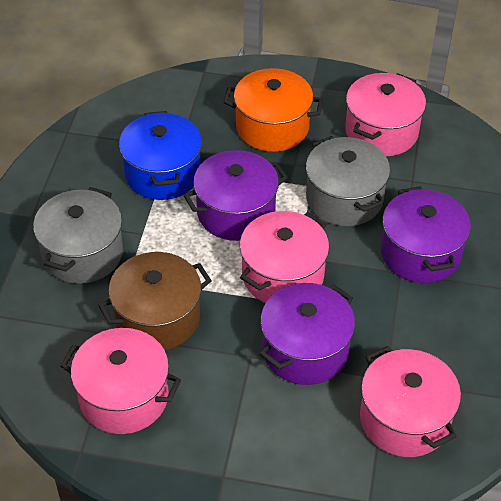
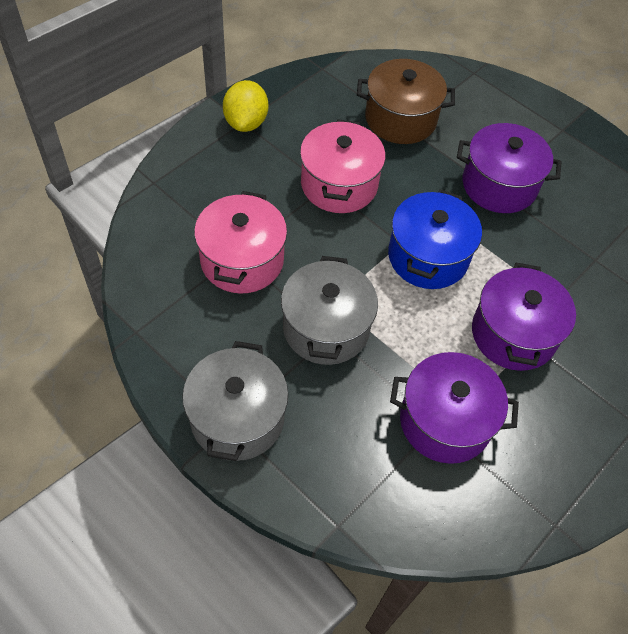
orange pot: [223,68,323,152] = 1 -> none = 0
pink pot: [61,328,181,434] [240,211,329,303] [345,73,426,157] [360,346,461,457] = 4 -> [194,191,287,294] [300,119,386,213] = 2
yellow lemon: none = 0 -> [223,80,268,132] = 1

